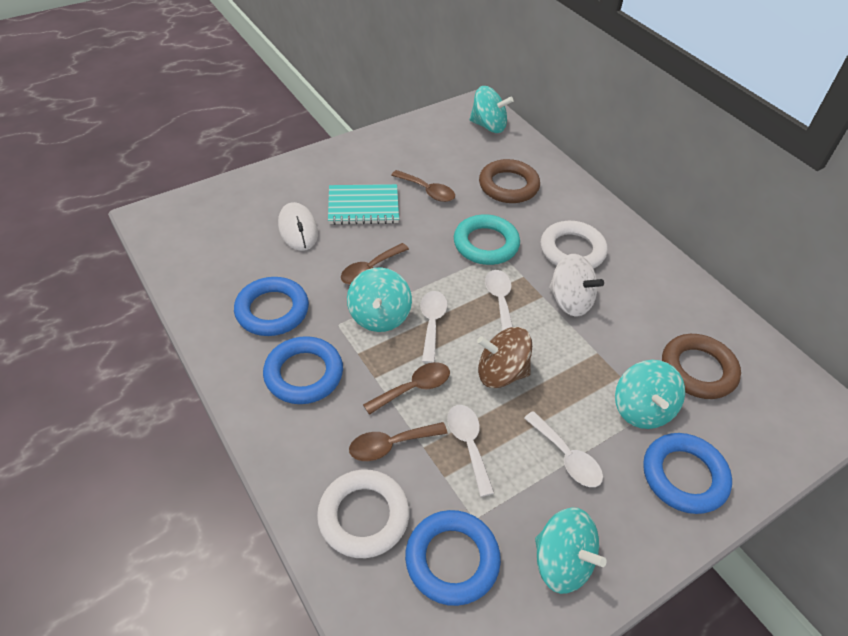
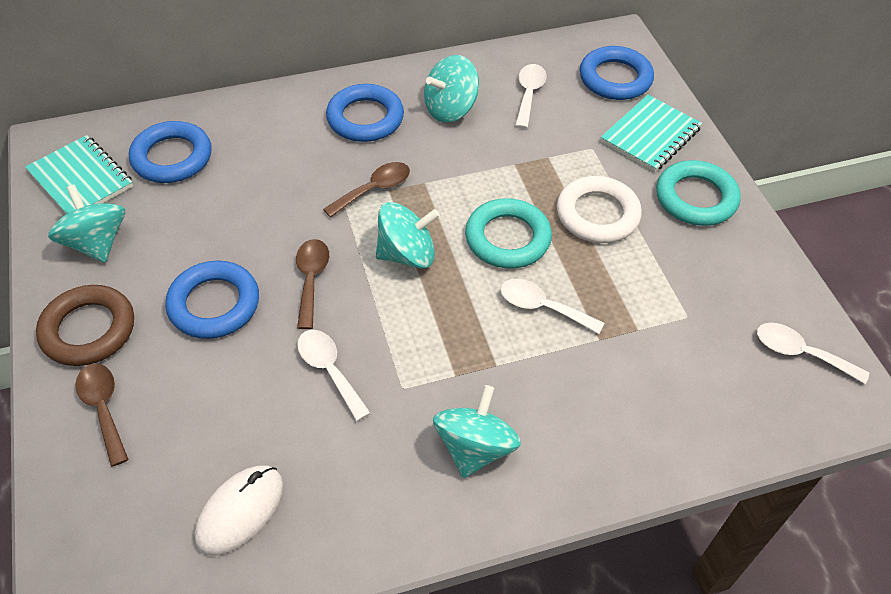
brown ring: [479,159,540,203] [662,334,741,399] = 2 -> [36,285,134,366] = 1
brown spinning top: [477,327,532,388] = 1 -> none = 0
brown spoon: [341,243,409,285] [349,422,448,461] [363,362,450,415] [391,170,455,202] = 4 -> [75,364,129,467] [296,239,329,329] [323,162,410,218] = 3
turquoise notebook: [328,184,399,225] = 1 -> [25,135,133,214] [601,95,702,172] = 2
turquoise ring: [454,214,520,265] = 1 -> [465,198,552,269] [656,160,741,226] = 2
white ring: [317,470,410,558] [541,221,608,269] = 2 -> [557,176,642,243] = 1
white spinning top: [549,254,604,317] = 1 -> none = 0

